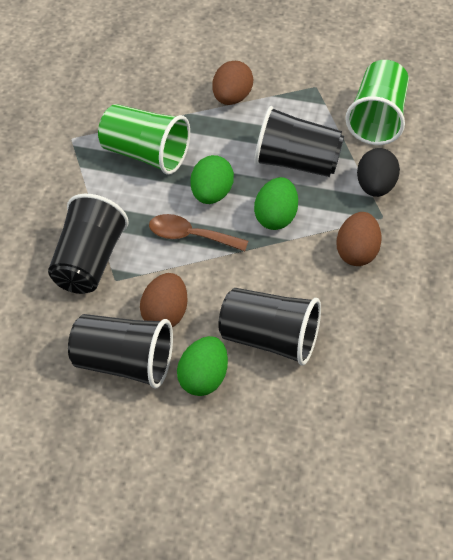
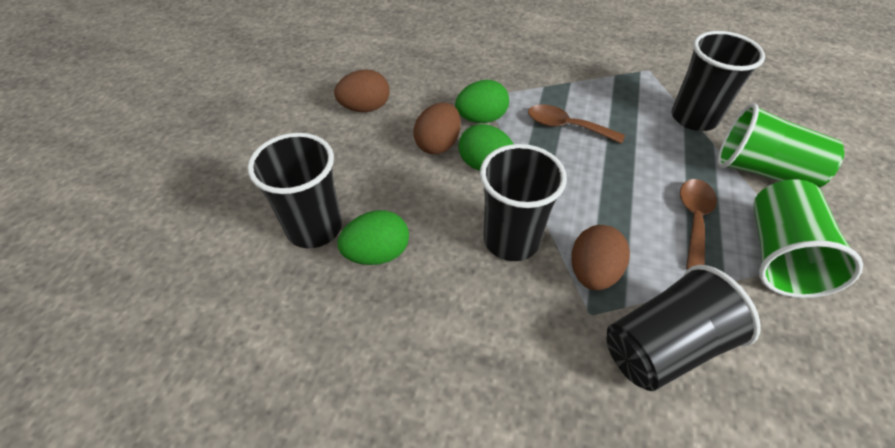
black egg: [357,148,400,197] = 1 -> none = 0
brown spoon: [149,214,248,251] = 1 -> [528,104,625,144] [680,179,717,269] = 2

